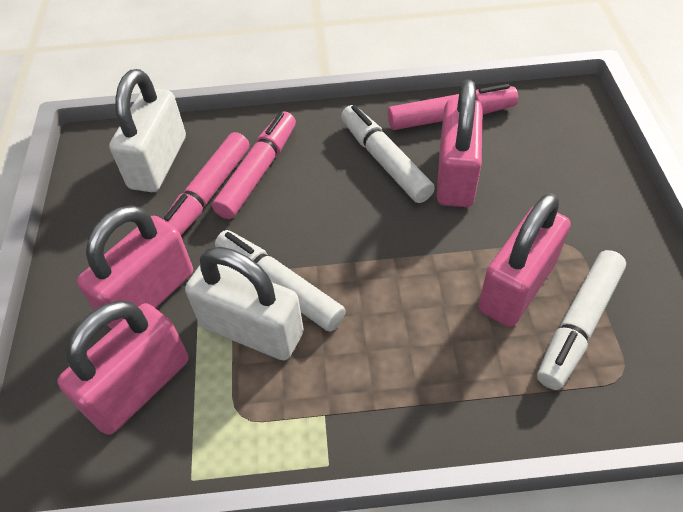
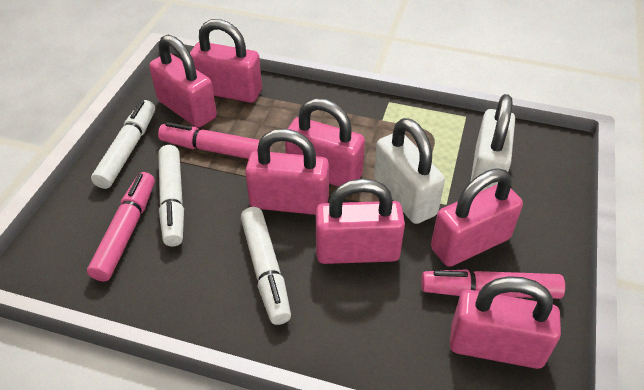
pink padlock: [57,301,189,435] [77,205,193,329] [437,80,482,207] [478,193,571,327] = 4 -> [149,35,217,128] [190,19,262,103] [245,129,329,215] [285,98,365,187] [316,178,405,264] [431,168,523,267] [450,276,561,369] = 7

